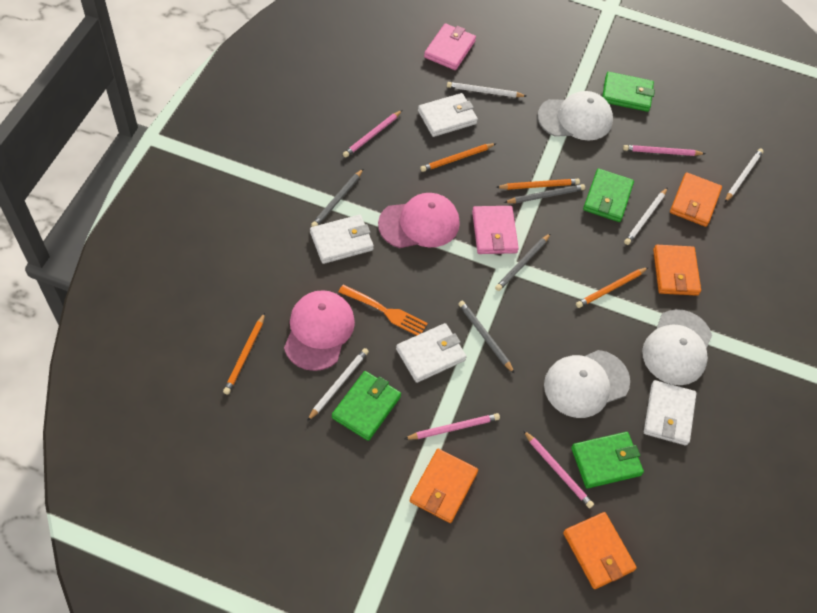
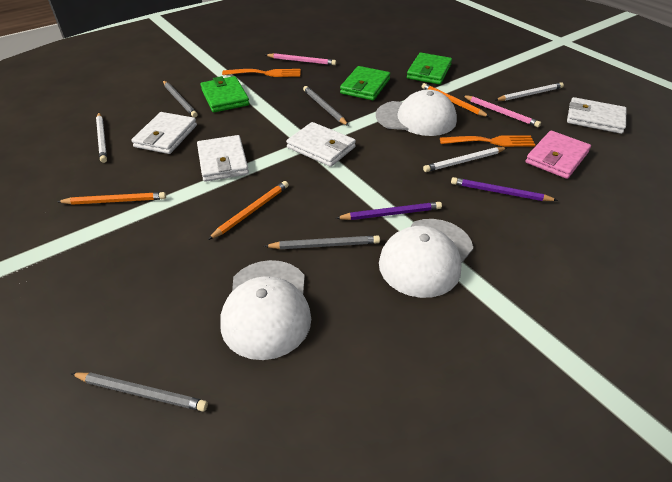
green wallet: [332,371,401,441] [571,432,644,489] [583,168,634,222] [602,72,655,112] = 4 -> [201,76,249,112] [340,66,390,100] [407,53,452,85] = 3
orange fork: [338,284,428,336] = 1 -> [222,69,301,77] [440,135,535,147] = 2
orange pencil: [223,313,265,395] [420,143,496,172] [496,179,580,190] [576,267,649,308] = 4 -> [57,192,166,205] [208,181,289,240] [422,83,490,117] = 3
orange wallet: [410,449,478,523] [563,512,637,589] [653,245,701,296] [670,172,722,227] = 4 -> none = 0
pink cap: [284,290,355,371] [378,193,460,248] = 2 -> none = 0
pink pencil: [343,110,402,158] [404,413,500,439] [523,430,594,509] [623,145,705,156] = 4 -> [266,53,336,65] [462,95,541,127] = 2
pink wallet: [424,23,476,70] [472,206,519,254] = 2 -> [526,131,591,179] = 1
purple pencil: none = 0 -> [336,202,442,220] [451,177,558,201] = 2
white pencil: [307,348,369,421] [447,82,526,97] [624,187,668,245] [725,148,763,202] = 4 -> [96,113,107,163] [423,147,507,172] [495,82,564,101] = 3

